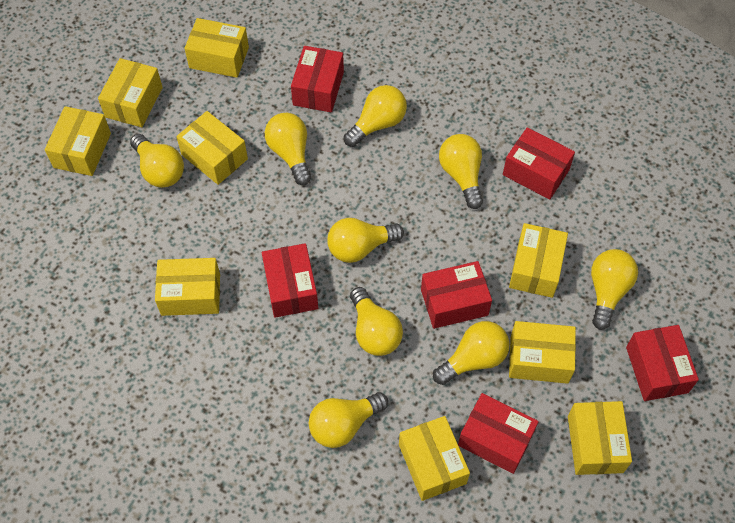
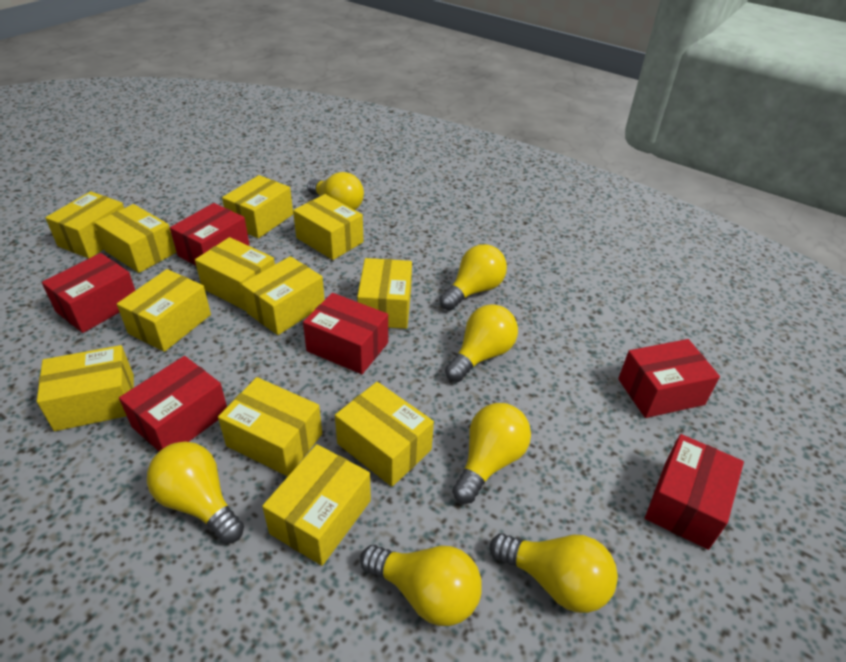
yellow box: [45,106,111,176] [98,58,163,127] [155,258,220,316] [176,111,248,185] [184,18,249,78] [399,416,470,501] [509,223,568,298] [509,321,576,384] [568,401,632,475] = 9 -> [37,345,134,431] [45,191,124,259] [94,204,176,273] [117,269,211,352] [195,237,275,311] [218,377,322,476] [222,175,293,238] [241,256,325,335] [262,444,371,566] [293,194,364,260] [335,382,434,487] [357,258,412,329] = 12
yellow light bulb: [130,134,184,188] [265,113,311,185] [309,392,388,448] [327,218,404,263] [344,85,407,147] [350,287,403,356] [433,321,510,385] [439,134,483,209] [591,249,638,330] = 9 -> [147,441,244,544] [307,172,364,210] [360,545,482,626] [440,244,507,310] [445,304,518,382] [452,403,531,504] [490,533,618,613] = 7

